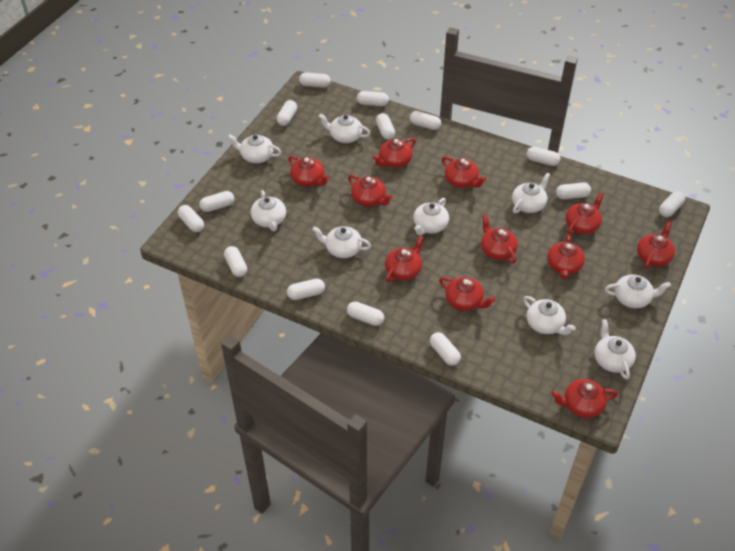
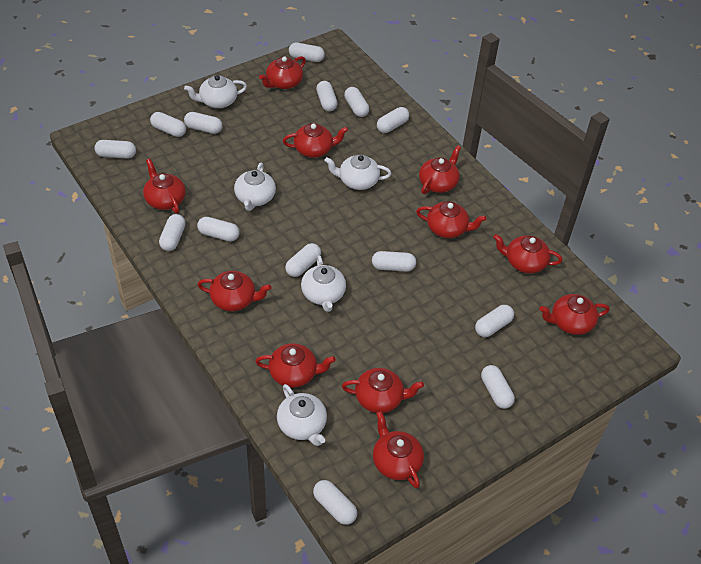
white teapot: [228,134,281,163] [251,190,286,231] [312,226,371,258] [319,113,370,143] [413,198,449,235] [512,173,550,214] [523,296,576,335] [594,319,636,380] [605,274,671,308] = 9 -> [184,75,247,108] [234,163,276,211] [277,384,327,446] [301,255,346,312] [325,155,391,190] = 5

